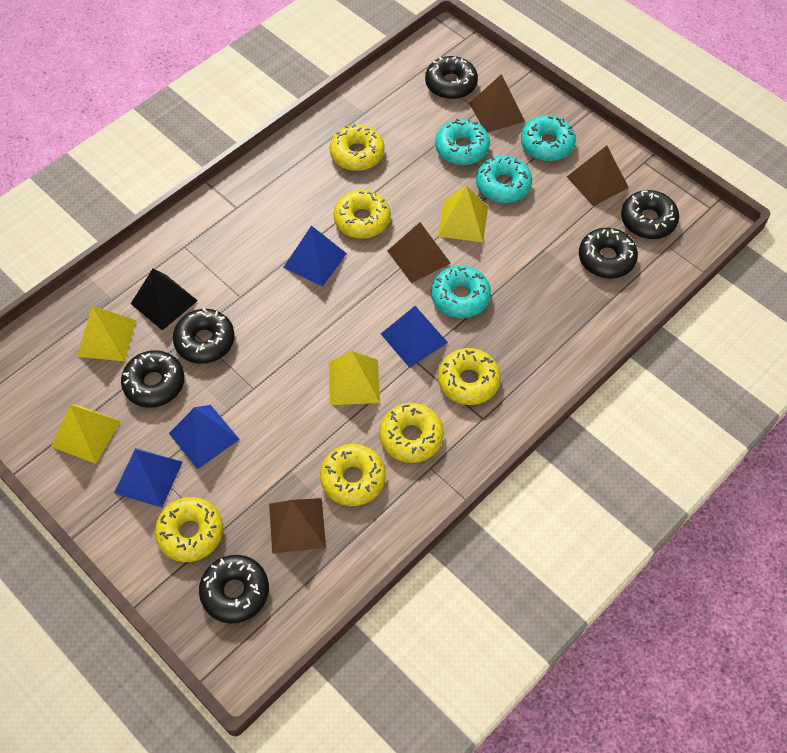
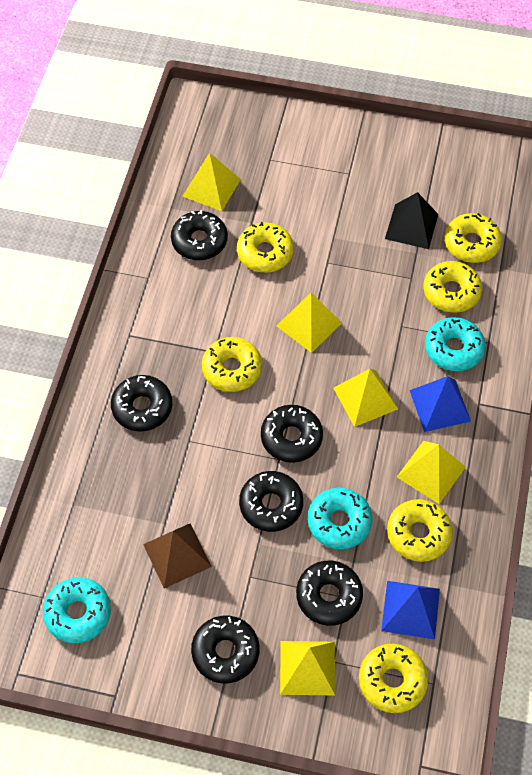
blue pyramid: [114,448,183,508] [169,405,240,469] [283,226,347,287] [381,306,448,367] = 4 -> [381,581,440,639] [410,376,471,432] = 2
brown pyramid: [269,498,326,554] [387,222,451,283] [469,74,525,133] [567,145,629,206] = 4 -> [143,524,212,589] = 1
turquoise donut: [431,265,491,318] [435,118,490,165] [476,156,532,203] [521,115,576,161] = 4 -> [43,577,111,643] [308,488,372,549] [425,317,485,371] = 3
yellow pyramid: [51,405,121,464] [77,306,136,361] [329,351,380,405] [438,185,488,242] = 4 -> [182,153,241,211] [277,293,342,353] [280,641,335,695] [333,369,398,427] [397,441,465,504] = 5

